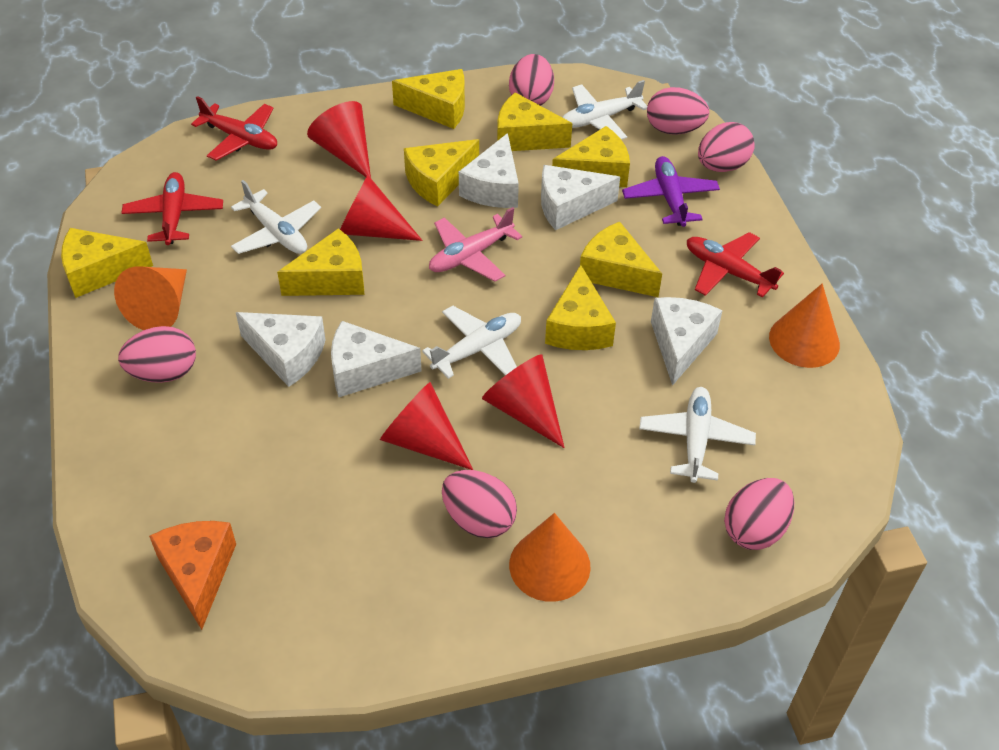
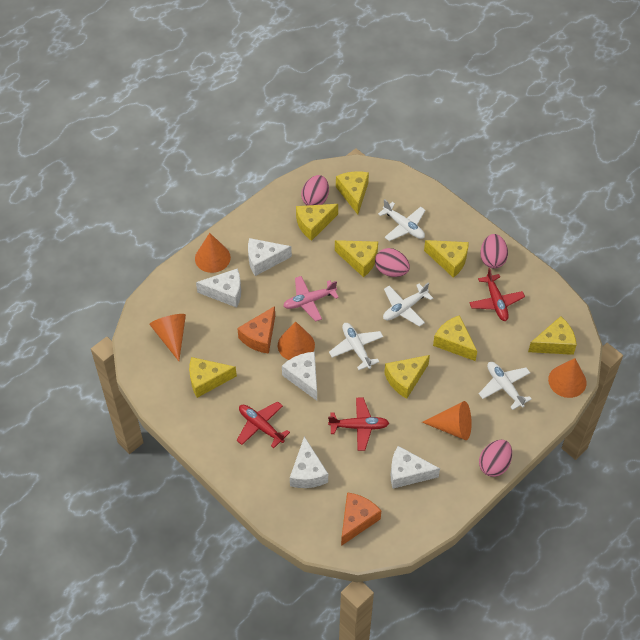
orange cheese: [149,521,236,630] = 1 -> [237,306,275,354] [341,492,381,546] = 2
orange cone: [114,266,187,330] [509,513,591,602] [769,284,840,368] = 3 -> [149,314,186,361] [195,233,231,273] [278,321,315,360] [422,401,472,440] [548,358,587,398] = 5
pink egg: [118,326,196,383] [442,470,517,538] [509,54,554,106] [647,87,709,135] [698,122,755,172] [724,478,794,550] = 6 -> [301,175,329,205] [375,248,410,277] [479,440,512,477] [480,234,508,268] = 4
purple plane: [622,156,720,227] = 1 -> none = 0
red cone: [307,101,371,178] [340,175,422,241] [380,382,473,470] [482,354,565,448] = 4 -> none = 0

